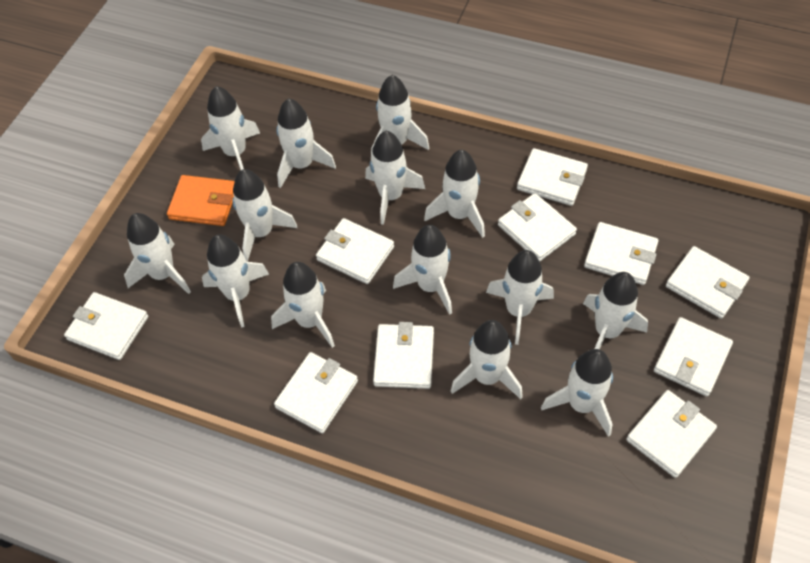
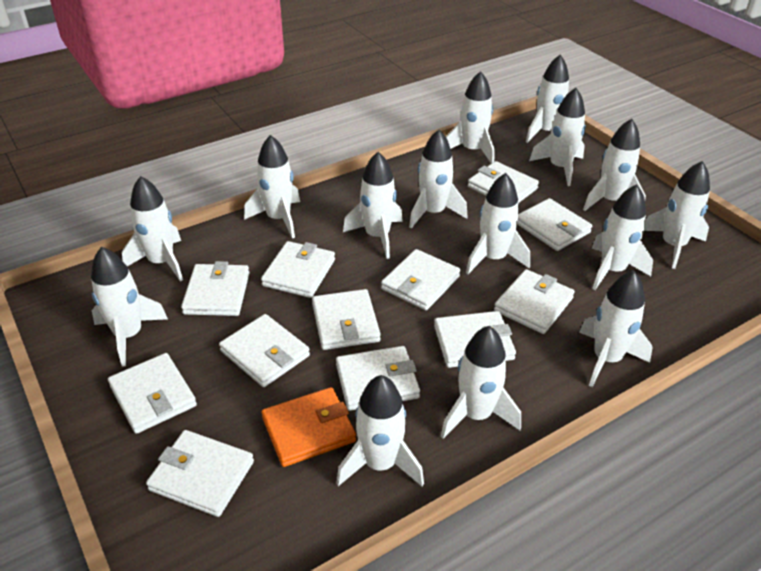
white rocket: [124,213,191,294] [201,86,260,170] [202,234,269,328] [232,169,297,262] [271,262,335,348] [276,98,336,188] [365,131,425,225] [371,75,429,160] [393,225,452,315] [424,150,485,238] [451,320,523,399] [486,250,554,345] [541,349,613,437] [583,272,648,349] = 14 -> [91,247,168,367] [122,176,183,282] [244,135,300,238] [336,375,424,486] [343,152,403,259] [409,130,467,228] [441,326,521,439] [446,71,495,164] [466,173,530,274] [526,55,569,143] [529,88,586,186] [579,270,653,387] [583,118,646,211] [591,184,653,290] [644,161,710,269] = 15
white wallet: [64,292,148,360] [274,352,358,433] [316,218,394,284] [373,322,434,389] [498,193,577,262] [517,148,588,206] [584,222,659,285] [626,390,717,478] [654,317,733,396] [666,246,750,318] = 10 -> [108,353,197,434] [146,430,254,517] [181,261,249,316] [219,314,310,387] [261,241,335,298] [312,289,381,350] [336,346,420,411] [381,249,460,310] [434,311,516,368] [468,161,539,203] [494,269,575,334] [517,198,592,251] = 12

